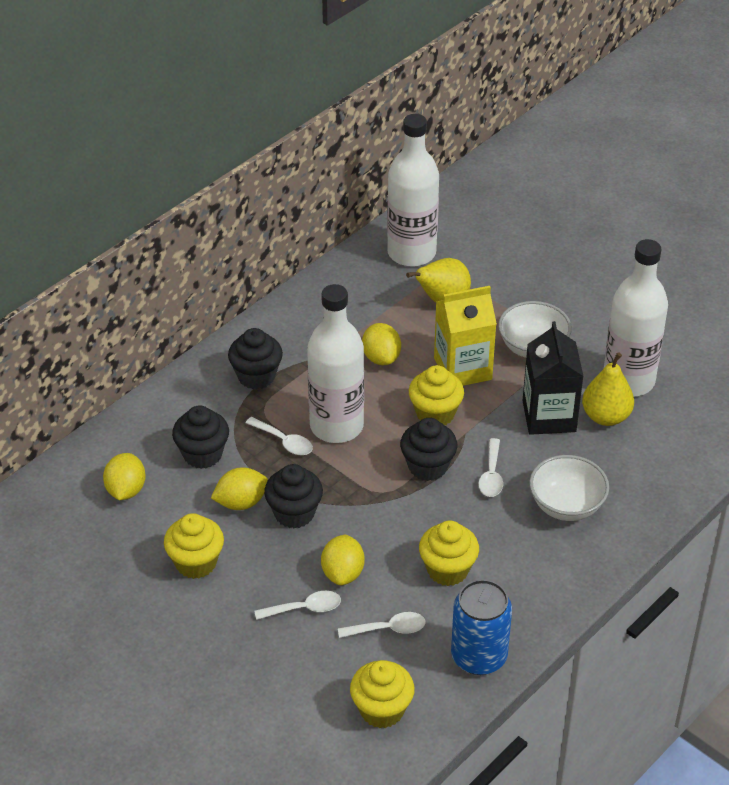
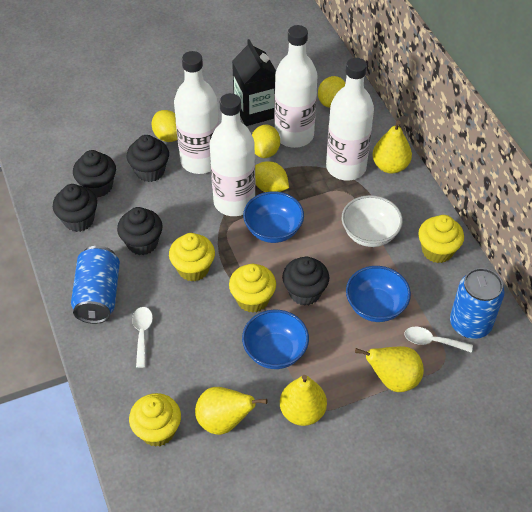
black cupcake: [172,406,229,469] [228,328,283,390] [264,464,323,529] [400,418,457,481] = 4 -> [53,184,97,232] [73,150,116,198] [117,207,163,255] [127,135,169,182] [282,256,329,306] = 5
blue bowl: none = 0 -> [242,310,309,369] [243,191,304,243] [346,266,411,322] = 3
blue can: [451,579,512,675] = 1 -> [71,246,120,324] [450,268,504,339] = 2
white bottle: [307,284,364,443] [387,114,439,267] [604,239,668,396] = 3 -> [174,51,219,174] [210,93,255,216] [274,25,318,148] [326,58,374,180] = 4
white bowl: [498,301,572,358] [529,455,609,521] = 2 -> [342,195,403,247] = 1
white spoon: [246,417,313,455] [254,591,341,620] [338,612,426,638] [478,438,503,497] = 4 -> [132,307,153,368] [405,327,473,353] = 2
yellow carton: [434,286,497,386] = 1 -> none = 0
yellow pear: [406,258,471,303] [582,352,634,426] = 2 -> [195,387,268,435] [280,375,327,426] [355,346,424,392] [372,121,412,173] = 4

